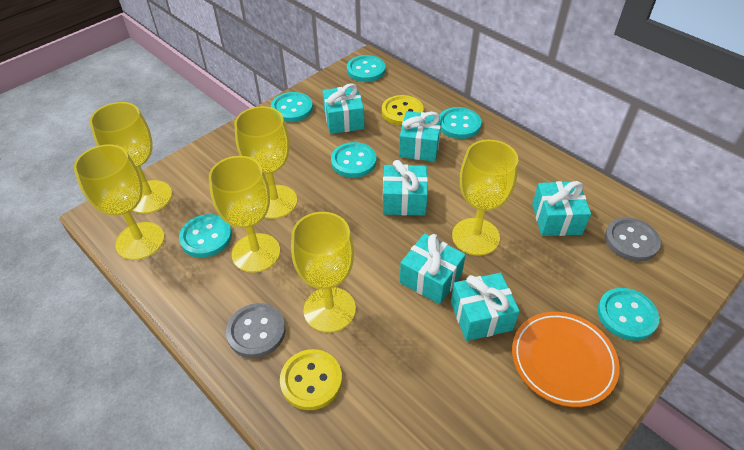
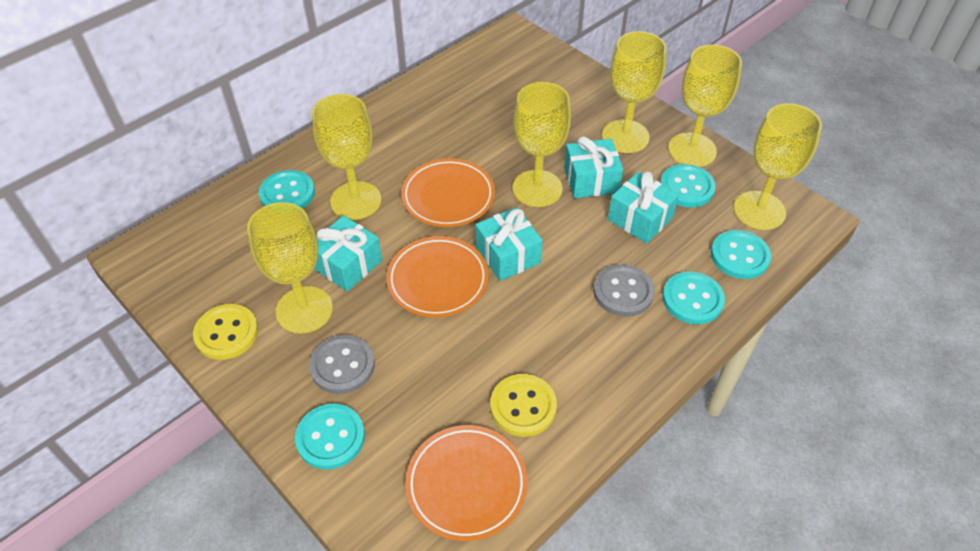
orange plate: [512,312,620,407] = 1 -> [386,236,489,318] [401,158,495,227] [405,425,528,541] = 3
turquoise button: [179,214,232,258] [271,92,313,122] [331,142,376,178] [347,55,386,82] [440,107,481,139] [597,288,659,341] = 6 -> [259,170,315,209] [295,404,365,470] [660,164,716,208] [663,271,725,324] [711,230,771,279] = 5
turquoise gift: [323,83,365,134] [383,160,428,216] [399,111,442,162] [400,233,466,304] [451,273,520,341] [532,181,591,236] = 6 -> [314,215,382,292] [475,207,543,281] [564,136,623,199] [608,171,679,244] = 4

